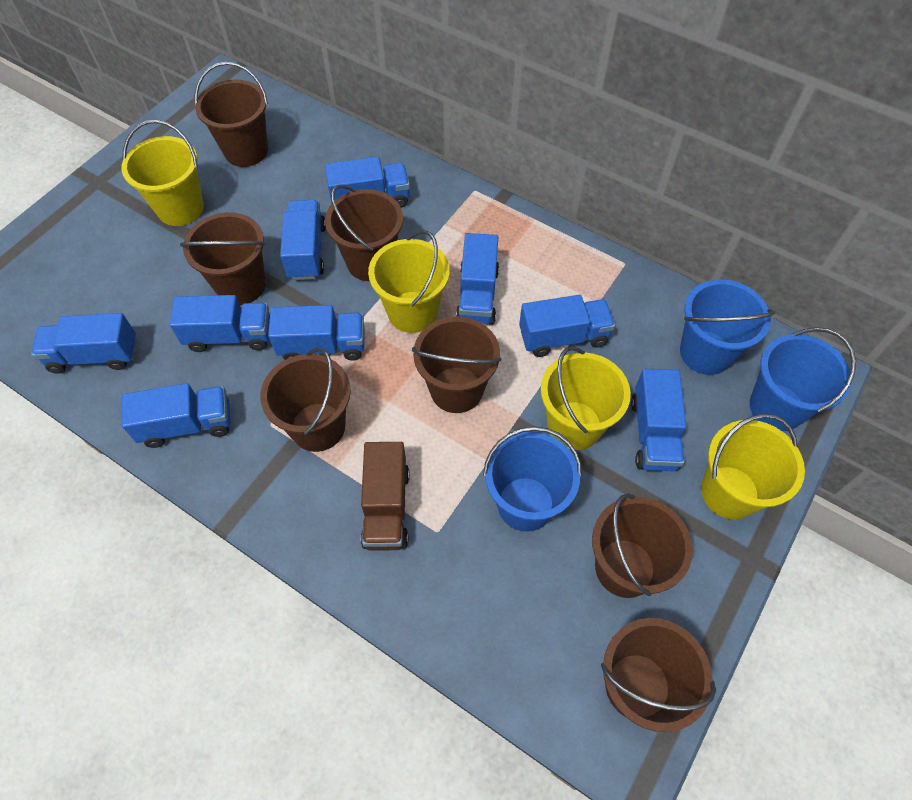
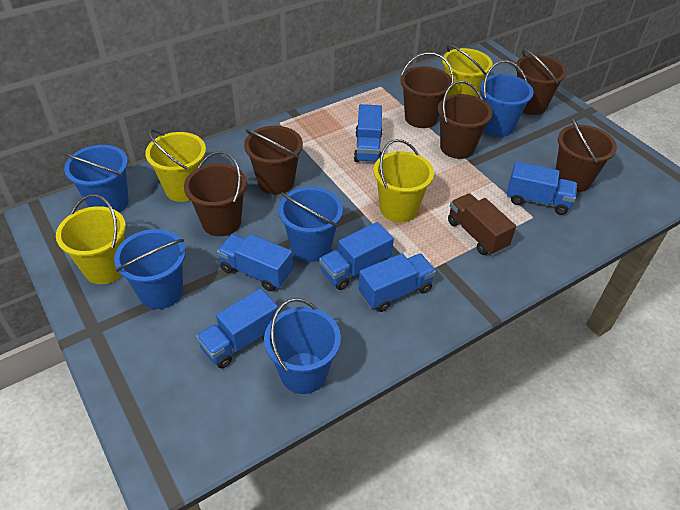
blue bucket: [483,426,582,531] [680,279,775,375] [750,327,856,431] = 3 -> [63,145,129,213] [114,229,185,309] [264,298,341,394] [278,187,343,262] [480,60,533,137] = 5
blue truck: [31,313,137,374] [121,383,230,448] [170,295,270,352] [268,305,365,361] [280,200,326,280] [325,157,410,208] [456,233,499,325] [519,295,615,357] [631,369,686,471] = 9 -> [196,288,279,369] [217,234,293,291] [319,222,394,290] [354,104,383,162] [358,253,436,312] [507,161,577,215] = 6
brown bucket: [180,212,266,305] [194,62,268,167] [260,347,351,452] [325,184,403,281] [412,316,502,413] [592,494,693,598] [601,618,716,732] = 7 -> [184,151,247,236] [244,126,303,195] [401,52,454,128] [438,81,492,159] [515,49,567,115] [555,117,617,192] = 6

